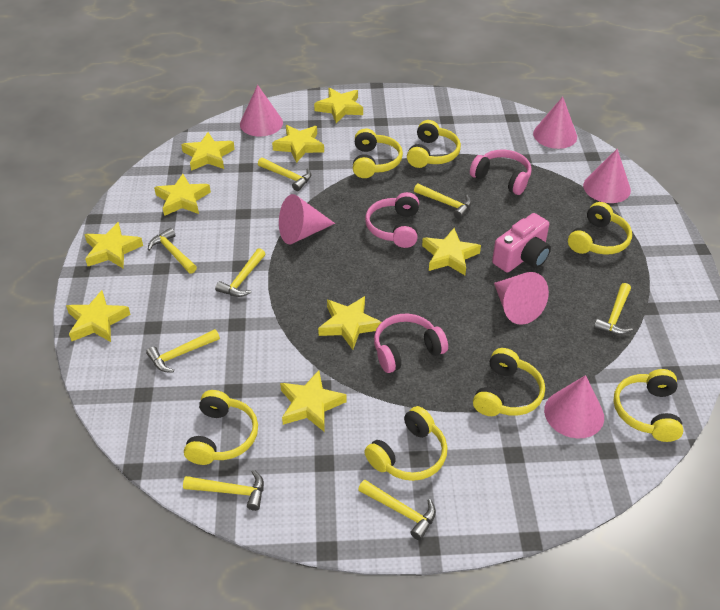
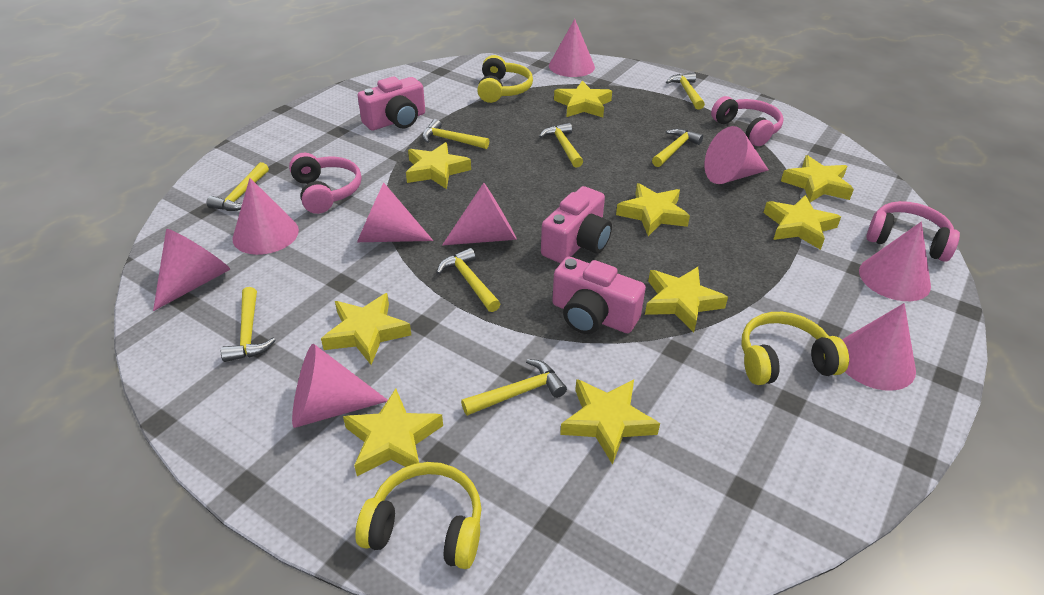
pink camera: [492,213,551,273] = 1 -> [358,77,425,130] [541,186,612,263] [552,256,646,334] = 3
pink cone: [240,85,283,137] [279,194,335,244] [494,272,549,325] [533,97,577,149] [544,375,604,439] [583,149,631,203] = 6 -> [153,229,230,311] [233,178,299,255] [292,344,388,428] [357,183,433,242] [442,183,517,246] [549,19,595,77] [705,126,768,184] [842,303,916,391] [859,222,931,301] = 9
yellow headphones: [184,390,258,465] [353,129,403,178] [364,406,447,481] [407,120,461,168] [473,348,545,416] [568,202,632,255] [613,369,683,442] = 7 -> [356,462,482,569] [477,55,533,103] [742,312,849,385] = 3

